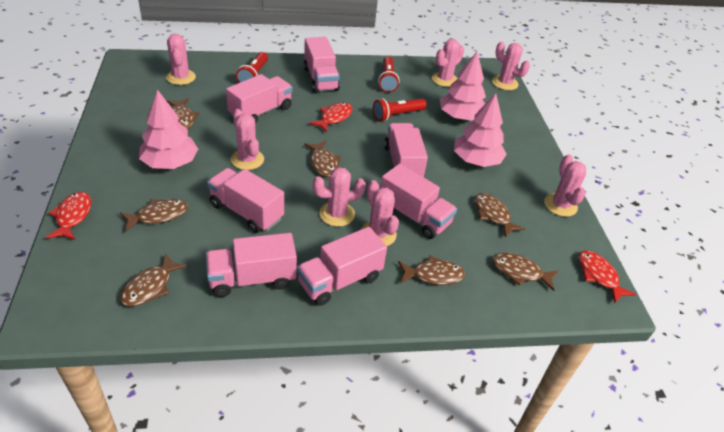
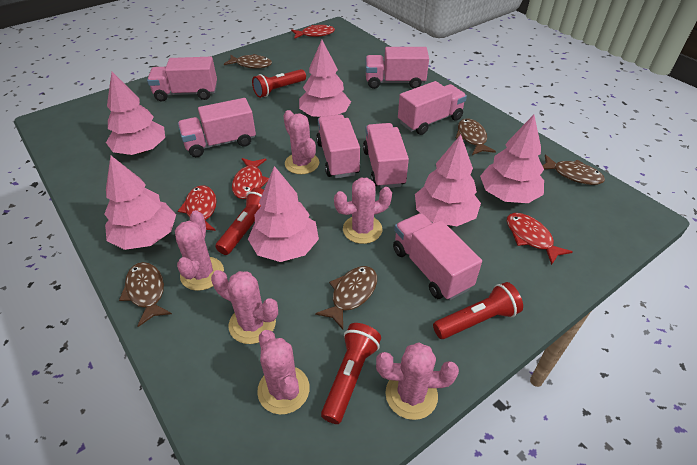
brown fish: [120,199,188,232] [120,253,188,307] [166,98,199,129] [304,140,341,177] [398,256,465,285] [475,193,525,237] [492,253,558,291] = 7 -> [119,262,172,327] [224,54,272,69] [315,266,377,329] [456,118,496,155] [542,155,605,185] = 5
pink cactus: [166,34,196,85] [231,109,264,170] [313,167,366,227] [361,180,399,246] [432,39,464,87] [492,42,530,90] [544,154,586,217] = 7 -> [175,210,224,291] [211,270,278,344] [257,330,310,414] [283,110,319,174] [334,178,392,244] [376,342,459,420] = 6
pink tree: [139,89,198,169] [440,52,486,121] [454,93,507,167] = 3 -> [104,156,176,250] [106,72,165,155] [248,166,319,262] [299,40,351,117] [415,134,481,226] [480,115,544,203] = 6
red fish: [45,191,91,240] [309,102,353,133] [578,250,636,303] = 3 -> [178,185,217,231] [232,158,269,199] [291,25,335,39] [507,213,573,265] = 4
red flashlight: [236,52,268,83] [373,98,427,121] [378,57,400,92] = 3 -> [215,188,264,255] [252,69,306,98] [321,323,381,424] [433,282,523,339] = 4

